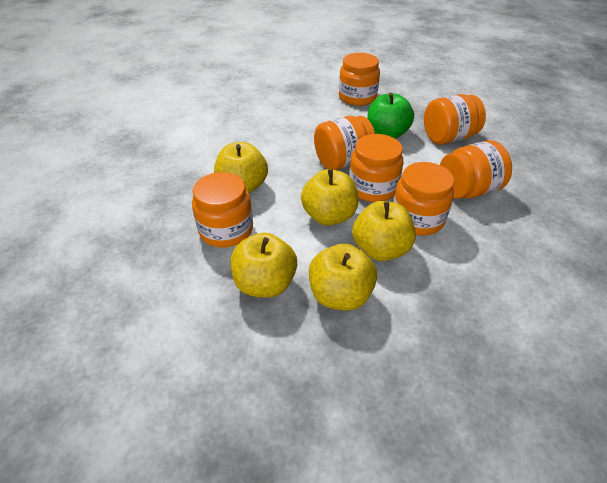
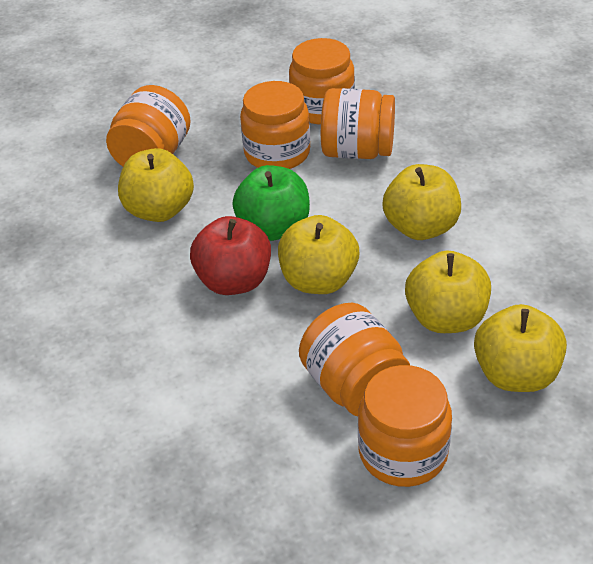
orange jar: [192,172,253,248] [314,116,375,170] [339,53,380,106] [349,134,403,202] [393,162,454,235] [424,94,486,145] [440,140,512,199] = 7 -> [106,85,191,167] [240,81,310,169] [289,38,355,125] [299,303,410,416] [321,88,395,159] [358,365,452,487] = 6
red apple: none = 0 -> [190,216,271,295] = 1

